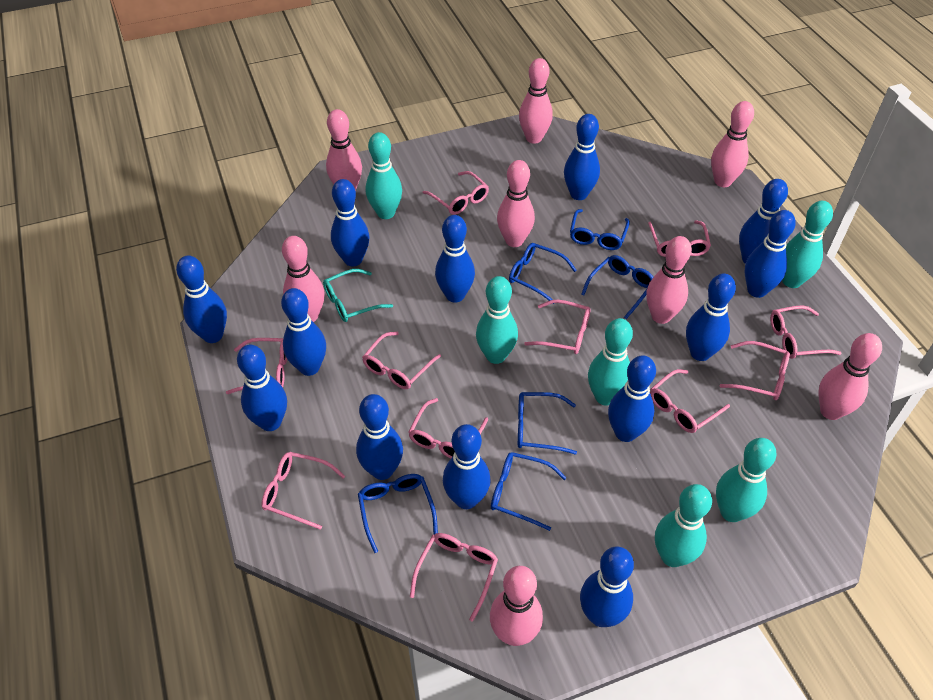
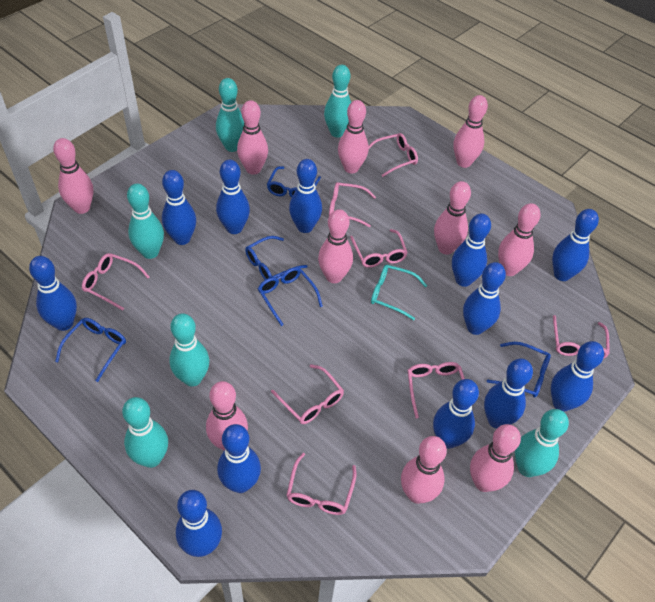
blue bowling pin: [176,255,227,343] [237,345,287,431] [281,288,326,376] [331,179,369,267] [356,394,403,480] [435,215,475,303] [443,424,491,509] [564,114,600,200] [580,546,634,627] [608,355,656,442] [686,273,736,361] [739,179,788,263] [744,210,796,298] = 13 -> [29,256,77,331] [162,170,196,245] [176,490,222,557] [216,160,250,234] [217,424,261,493] [289,159,322,233] [433,379,479,449] [452,214,491,287] [463,262,506,335] [484,359,533,428] [551,341,604,412] [552,209,599,281] = 12
blue glasses: [358,474,438,553] [491,452,567,531] [509,243,577,304] [518,392,577,455] [570,209,630,250] [581,255,653,319] = 6 -> [55,318,126,382] [245,236,308,280] [258,267,323,326] [267,166,321,198] [487,342,551,398] = 5
pink bowling pin: [282,236,325,322] [326,109,362,191] [490,566,543,646] [497,160,535,247] [519,58,553,144] [646,236,692,324] [711,101,754,187] [818,333,882,420] = 8 -> [53,138,94,214] [206,381,248,451] [237,100,268,175] [318,209,353,283] [338,100,368,173] [401,436,447,504] [434,181,471,255] [454,95,488,168] [470,424,521,492] [498,203,541,276] = 10
pink glasses: [226,338,287,394] [261,452,345,530] [362,332,441,389] [408,398,488,459] [410,533,498,622] [423,171,489,215] [524,300,591,354] [648,220,711,257] [650,369,730,433] [719,341,790,400] [770,305,841,359] = 11 -> [82,253,149,311] [271,364,344,424] [287,453,356,515] [329,182,376,227] [350,229,408,268] [368,133,418,177] [407,362,465,418] [553,315,610,359] = 8

